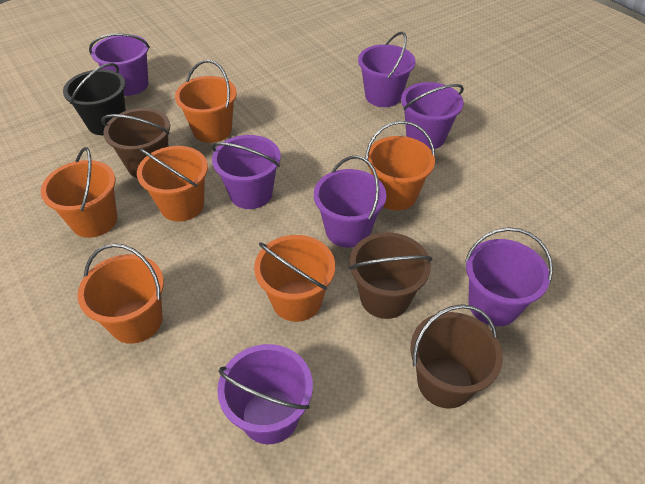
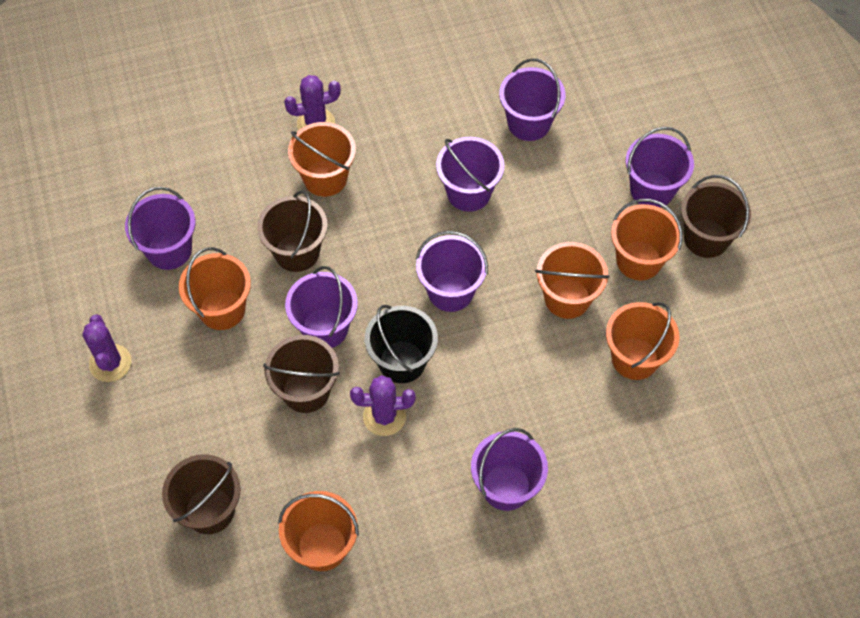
brown bucket: [101,108,170,178] [348,232,432,319] [410,304,503,409] = 3 -> [162,454,241,534] [257,190,328,272] [263,335,340,413] [681,175,751,258] = 4
purple cactus: none = 0 -> [82,314,131,382] [284,75,341,130] [350,375,415,436] = 3

